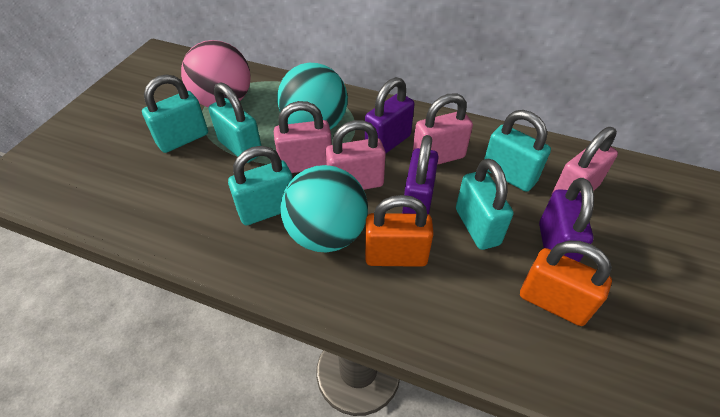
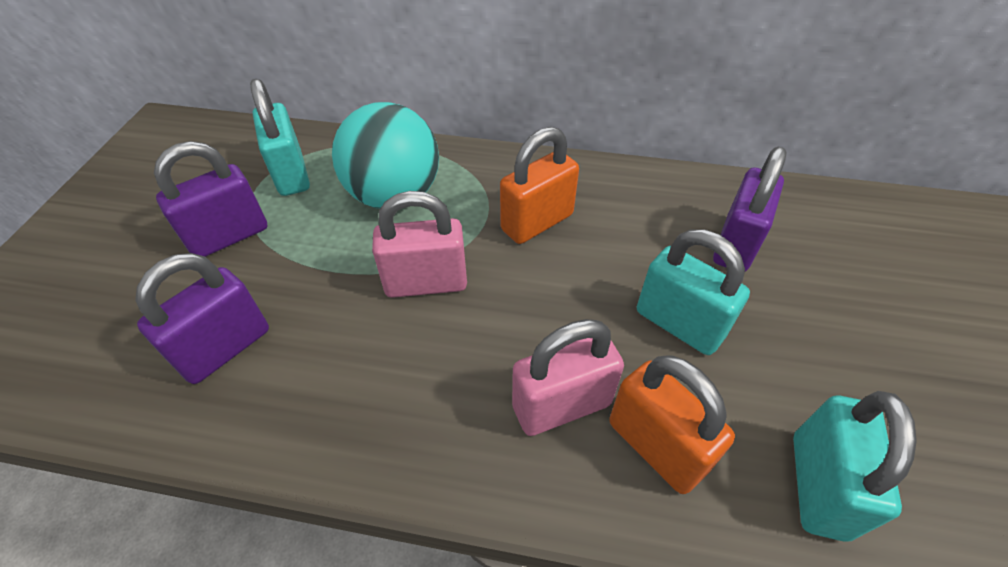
pink ball: [181,40,251,108] = 1 -> none = 0
pink padlock: [274,101,332,173] [325,120,386,190] [412,93,473,165] [551,127,618,196] = 4 -> [372,191,467,298] [512,319,624,436] = 2
turquoise ball: [277,63,348,130] [280,165,368,253] = 2 -> [332,102,439,209] = 1
turquoise padlock: [142,74,208,153] [209,82,261,163] [228,146,293,225] [456,158,513,250] [484,110,551,192] = 5 -> [250,79,310,196] [637,229,750,355] [793,391,917,542] = 3

